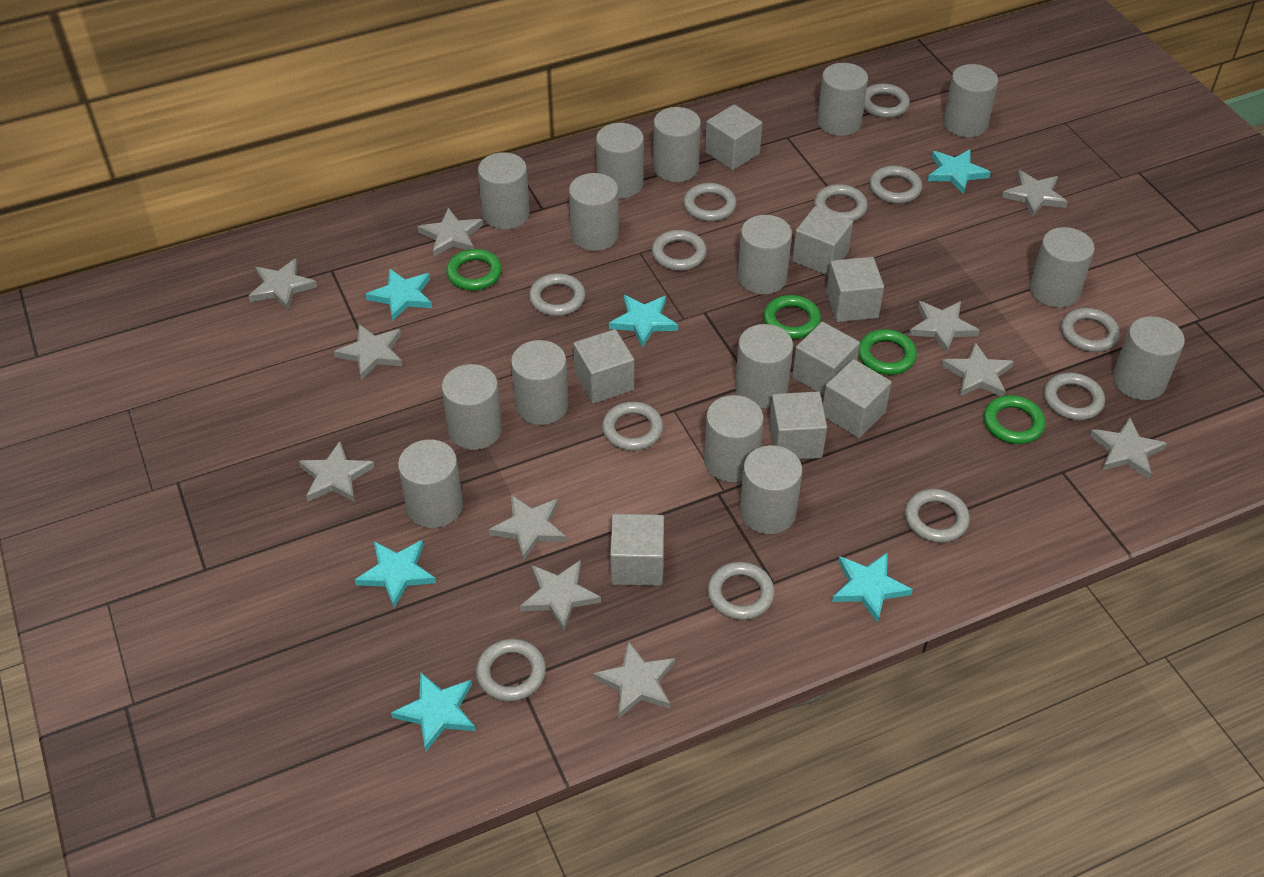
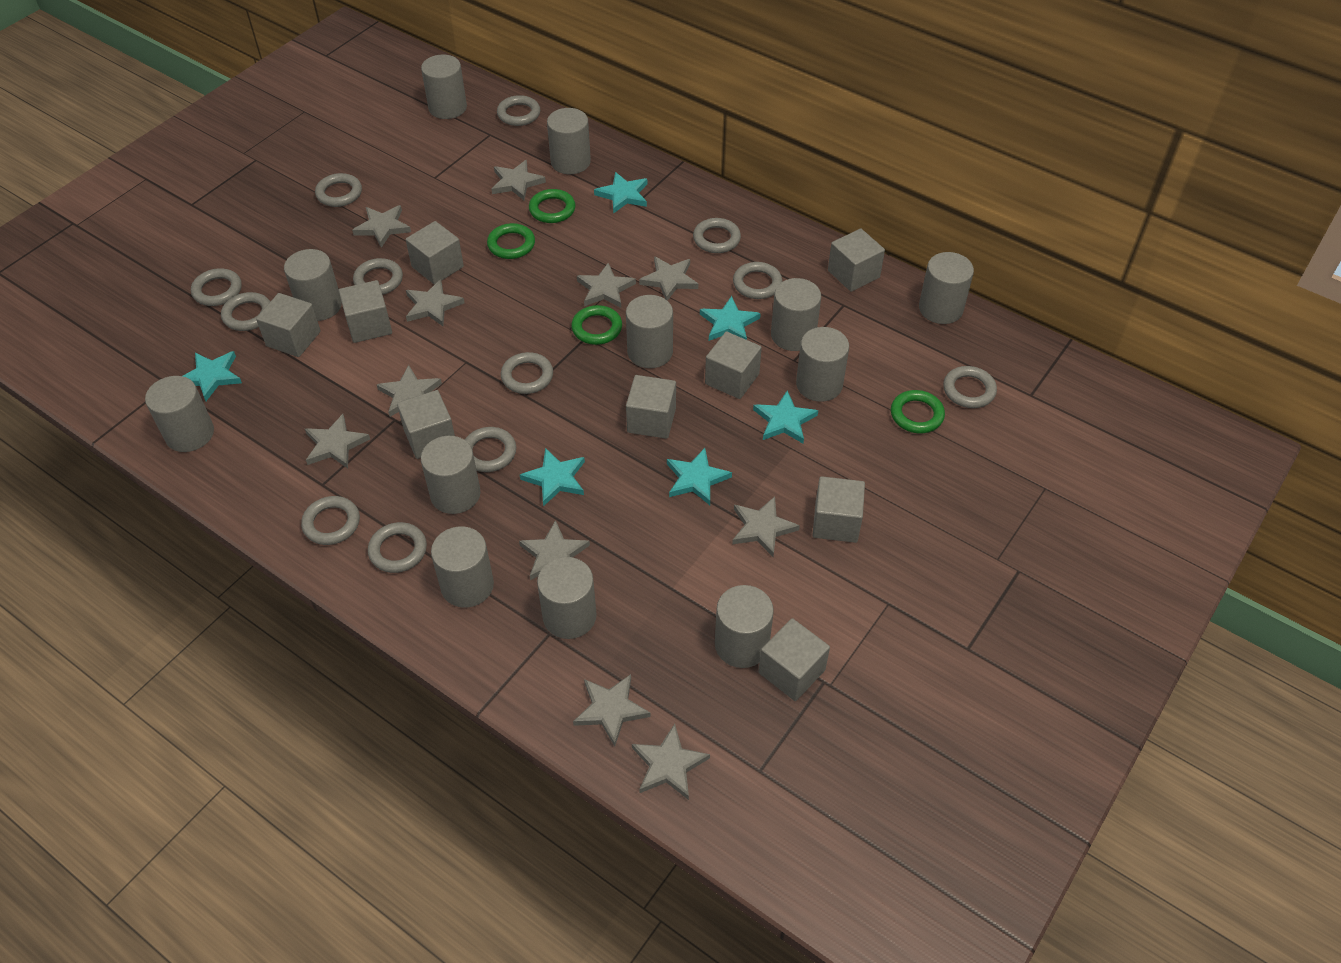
grey cube: [573,329,634,404] [610,514,664,586] [705,104,762,170] [769,392,827,459] [792,206,853,276] [792,322,860,396] [823,359,892,438] [826,257,884,322] = 8 -> [256,293,321,357] [339,280,392,343] [397,390,455,459] [406,221,464,285] [626,375,676,439] [705,331,762,399] [758,618,830,701] [812,476,865,543] [828,228,885,292] = 9
grey cylinder: [398,439,463,528] [442,364,502,450] [478,152,530,230] [511,340,569,425] [569,173,619,251] [596,123,644,199] [653,107,701,182] [704,395,764,482] [735,324,793,408] [738,215,792,294] [740,445,802,534] [817,63,868,136] [943,64,998,137] [1030,227,1095,308] [1113,316,1185,400] = 15 -> [145,376,214,452] [284,249,342,321] [421,55,467,119] [421,436,481,514] [431,526,494,608] [537,557,597,639] [547,108,591,174] [626,295,673,368] [715,585,774,668] [771,278,821,351] [796,327,849,402] [919,252,974,324] = 12

